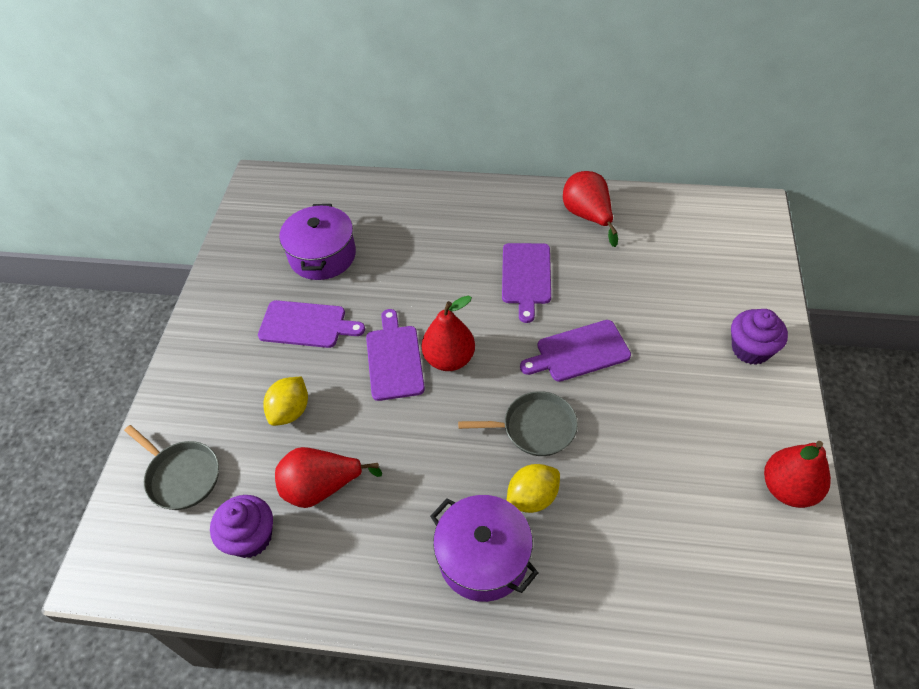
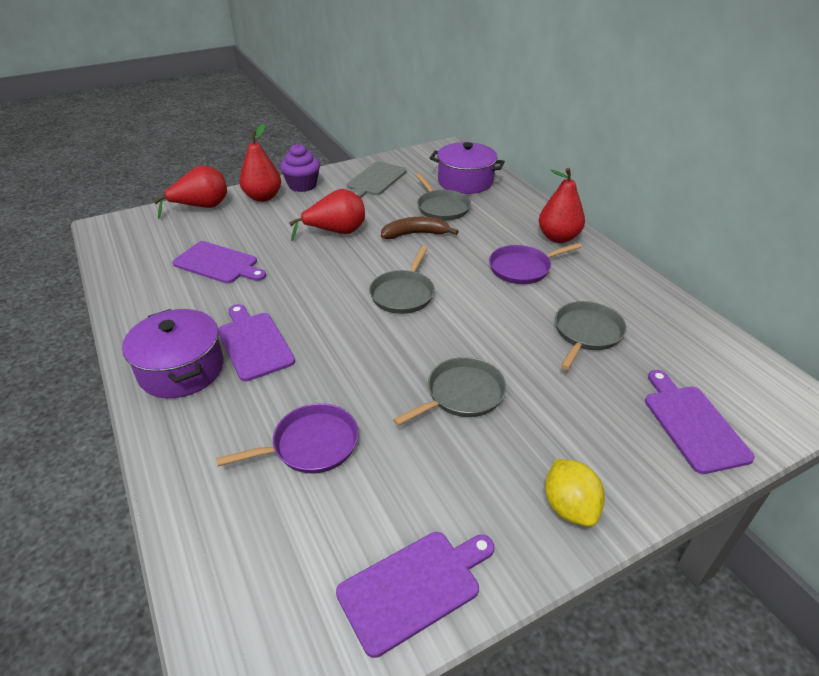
brown banana: none = 0 -> [381,217,459,239] = 1
grey cutting board: none = 0 -> [347,162,407,198] = 1
grey pan: [124,425,219,510] [458,391,578,456] = 2 -> [369,246,435,314] [393,357,506,426] [416,173,471,221] [555,301,627,370] = 4
purple cupcake: [210,495,273,558] [731,309,788,365] = 2 -> [280,144,320,192] = 1
purple pan: none = 0 -> [216,403,359,473] [489,243,582,284] = 2
yellow lemon: [263,377,308,426] [506,464,560,513] = 2 -> [545,459,605,527] = 1

